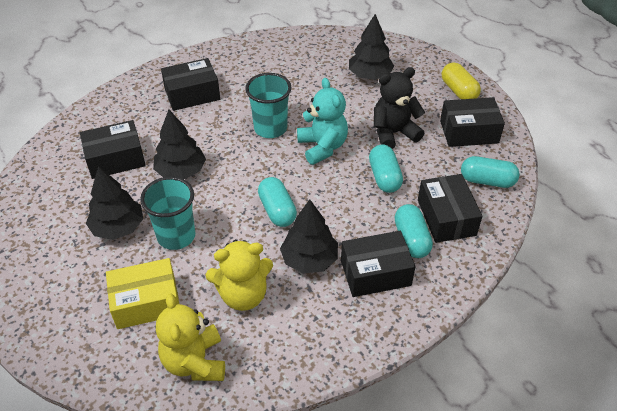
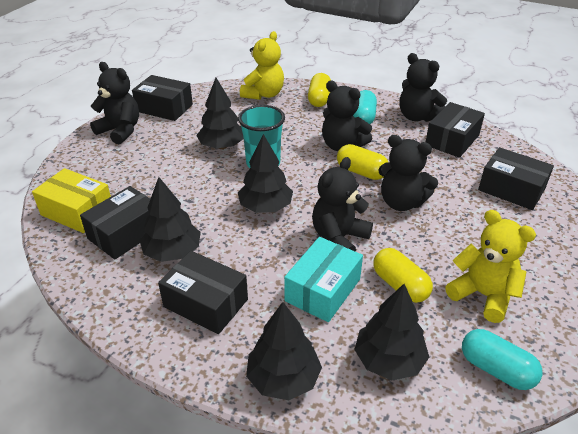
black teddy bear: [374,67,425,149] = 1 -> [90,62,139,145] [312,157,373,252] [322,80,372,151] [378,135,438,211] [400,53,447,122] = 5
black tree: [86,166,143,240] [153,110,206,179] [280,199,338,274] [349,14,394,80] = 4 -> [139,177,201,262] [196,78,244,149] [238,134,293,213] [246,302,322,400] [354,284,429,380] = 5
turquoise box: none = 0 -> [284,237,363,322] = 1
turquoise capsule: [258,177,297,227] [369,145,403,193] [395,204,433,258] [461,156,520,188] = 4 -> [353,90,377,124] [462,329,543,390] = 2
turquoise cup: [140,177,195,250] [245,73,292,138] = 2 -> [238,105,285,168] = 1
turquoise teddy bear: [297,78,348,165] = 1 -> none = 0
yellow capsule: [442,62,481,99] = 1 -> [308,73,331,107] [337,144,388,180] [373,248,433,303] = 3

